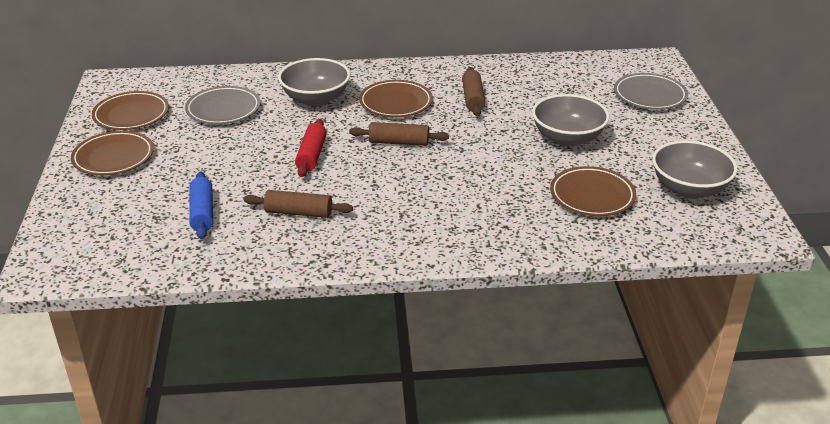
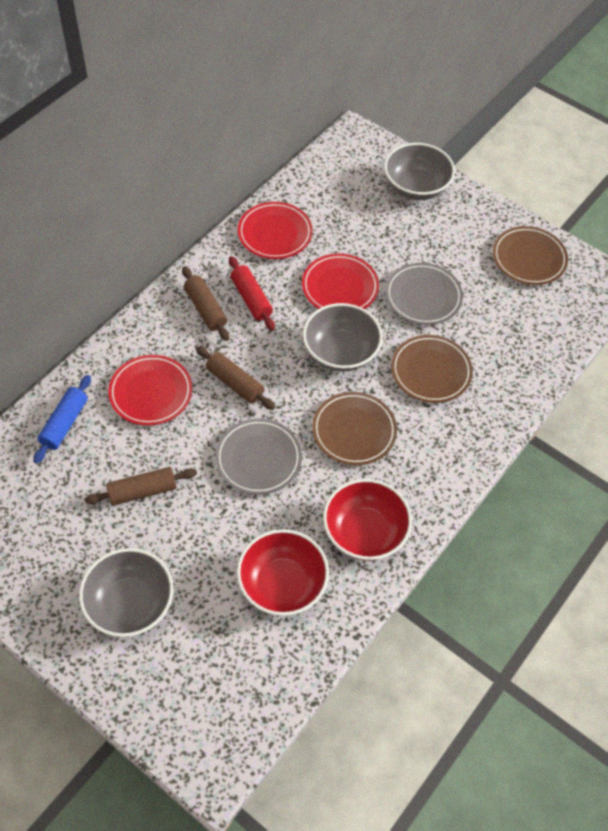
brown plate: [71,131,154,175] [92,91,169,130] [359,80,433,117] [550,166,636,216] = 4 -> [312,392,397,465] [391,335,473,403] [493,226,568,285] = 3
red bowl: none = 0 -> [237,529,329,616] [323,479,412,561] = 2
red plate: none = 0 -> [108,355,192,426] [238,202,313,259] [302,253,379,309] = 3

